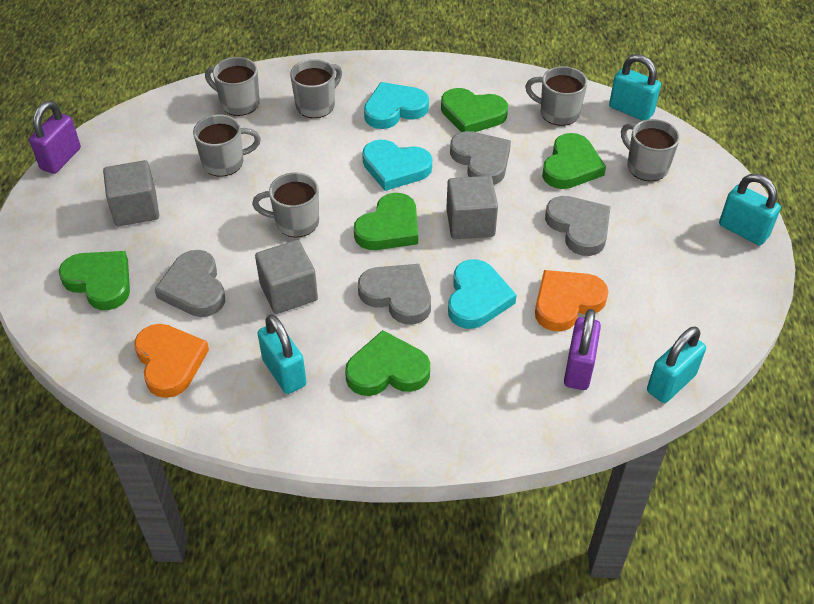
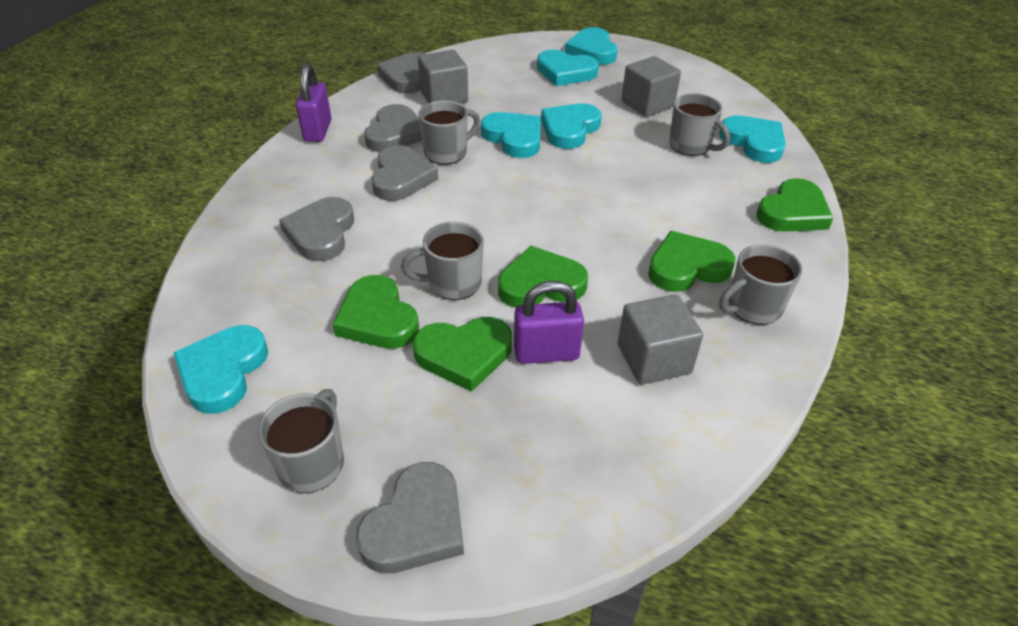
grey heart: [154,250,225,317] [358,264,431,324] [450,131,511,185] [545,196,611,256] = 4 -> [279,197,354,261] [356,462,464,574] [364,104,422,152] [371,145,438,201] [377,52,424,93] = 5
grey mug: [193,115,261,177] [205,57,260,116] [252,172,319,237] [290,59,342,118] [525,66,587,126] [621,119,680,181] = 6 -> [258,389,344,493] [401,222,484,300] [419,101,480,165] [669,93,730,156] [719,244,802,325] = 5
orange heart: [134,324,209,398] [535,270,608,331] = 2 -> none = 0
turquoise heart: [362,140,432,191] [364,82,429,129] [448,259,516,329] = 3 -> [173,325,268,414] [481,112,540,158] [537,50,599,86] [541,103,602,149] [565,27,618,65] [719,115,786,163] = 6
turquoise padlock: [257,314,306,394] [609,54,661,121] [647,327,706,403] [719,174,781,245] = 4 -> none = 0

